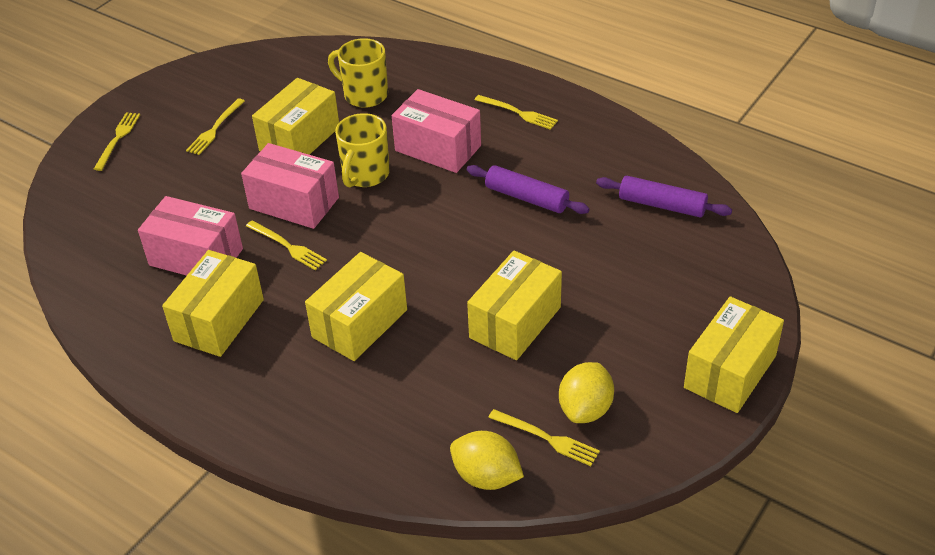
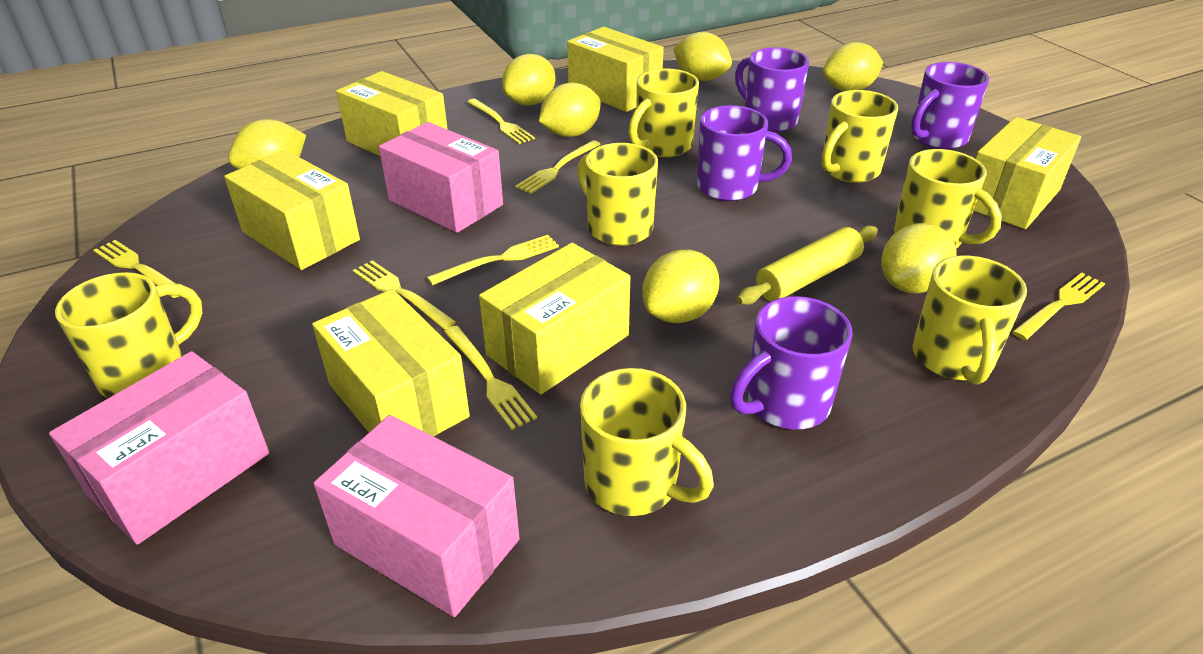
purple mug: none = 0 -> [697,105,792,201] [730,296,852,429] [735,47,809,132] [911,62,989,149] = 4
purple rolling pin: [467,165,590,214] [596,176,732,217] = 2 -> none = 0
yellow box: [162,250,264,357] [252,78,339,155] [305,252,407,361] [467,251,562,360] [684,296,784,413] = 5 -> [224,150,360,270] [312,289,470,437] [336,71,448,156] [479,243,630,394] [567,27,664,112] [974,117,1081,229] = 6
yellow fork: [94,112,140,171] [186,98,245,155] [246,220,327,270] [474,95,558,130] [488,409,600,466] = 5 -> [93,240,179,298] [352,260,456,329] [427,235,559,286] [444,326,537,430] [467,99,535,144] [515,140,601,194] [1012,273,1105,340] = 7
yellow lemon: [450,431,524,490] [559,362,614,423] = 2 -> [228,119,306,169] [502,54,555,106] [539,83,601,137] [642,250,719,323] [673,32,732,81] [823,42,883,91] [881,223,957,293] = 7
yellow mug: [328,38,388,108] [335,113,390,187] = 2 -> [55,272,203,398] [577,143,658,246] [580,368,714,516] [629,69,699,157] [821,90,898,183] [894,149,1002,248] [912,256,1027,385] = 7
yellow rolling pin: none = 0 -> [737,225,878,305] = 1

